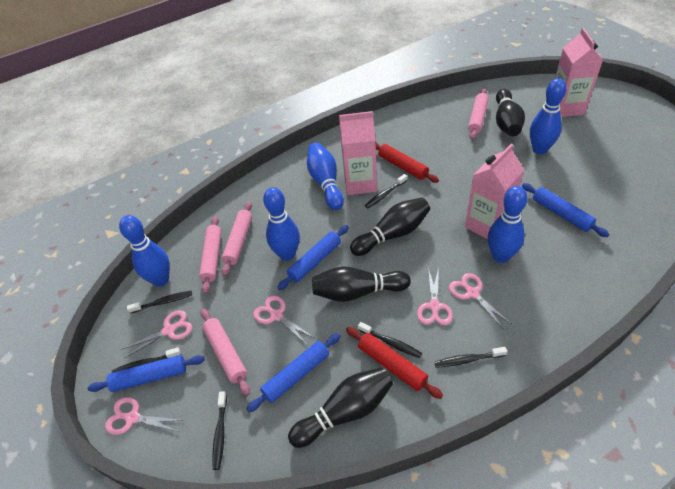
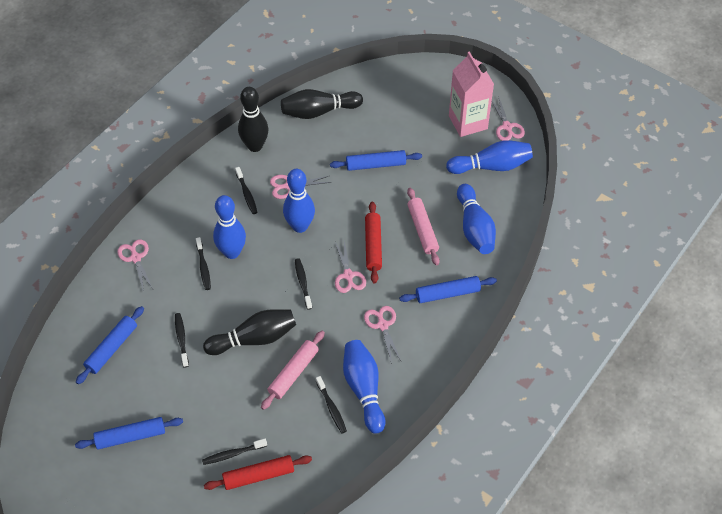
black bowling pin: [288,367,393,448] [312,266,411,302] [350,197,430,256] [496,89,525,136] = 4 -> [203,309,296,355] [238,87,269,152] [281,89,363,119] = 3
pink carton: [339,111,377,195] [465,144,524,239] [555,28,603,117] = 3 -> [449,51,494,137] = 1
pink rolling pin: [199,216,222,294] [201,308,250,396] [222,201,252,276] [468,89,489,140] = 4 -> [261,331,325,410] [407,188,440,265] = 2

